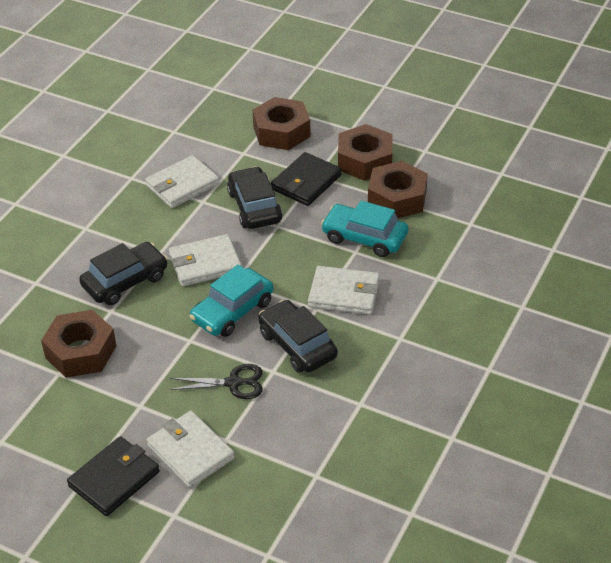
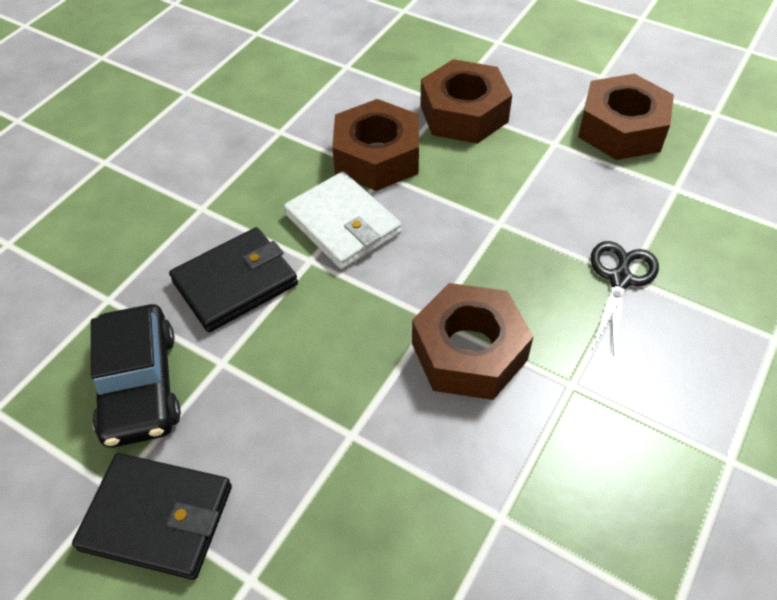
black car: [79,242,168,305] [227,166,283,229] [258,300,338,373] = 3 -> [91,304,181,448] = 1
turquoise car: [189,265,273,337] [321,200,408,257] = 2 -> none = 0
white wallet: [145,155,219,208] [147,411,235,488] [169,234,242,287] [308,266,380,315] = 4 -> [284,171,401,269] = 1

